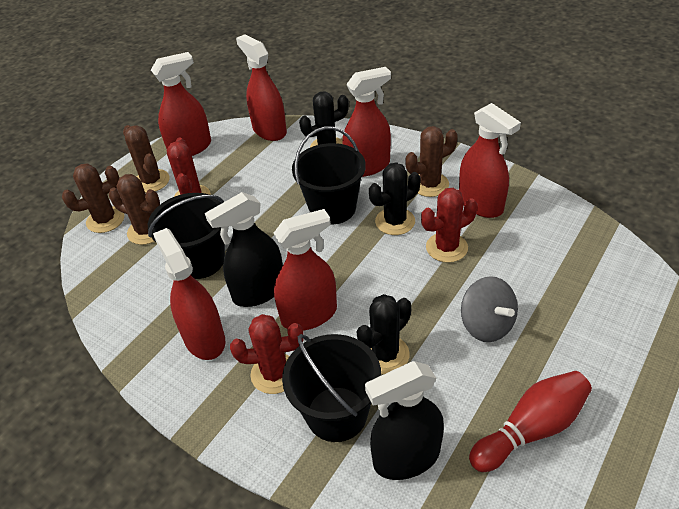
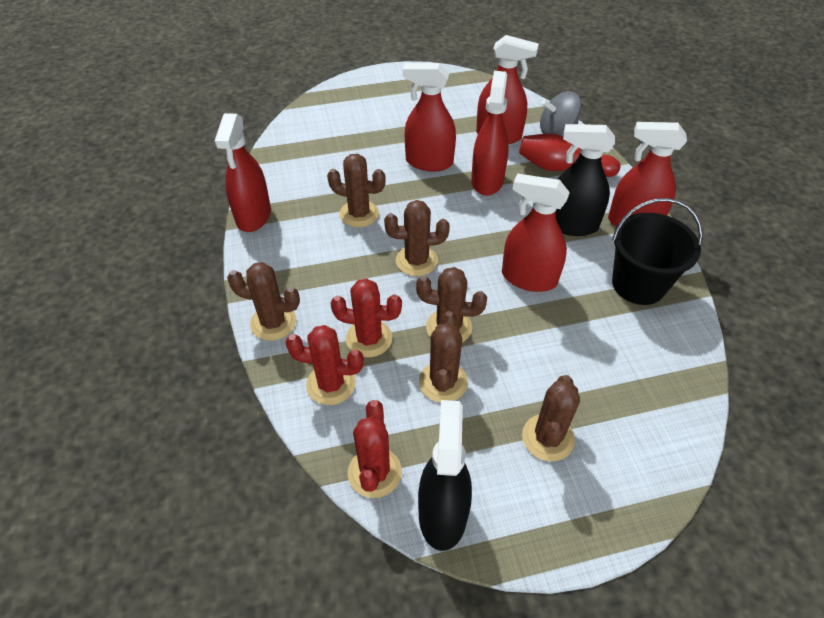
black bucket: [148,193,225,279] [282,334,381,442] [292,127,366,225] = 3 -> [612,198,703,305] = 1
black cactus: [299,91,349,148] [356,294,412,374] [369,162,421,235] = 3 -> none = 0
brown cactus: [62,163,125,233] [109,174,160,245] [123,125,170,193] [405,126,458,197] = 4 -> [227,262,300,341] [327,154,386,227] [384,200,450,276] [416,267,487,343] [419,311,468,403] [522,375,580,461] = 6

